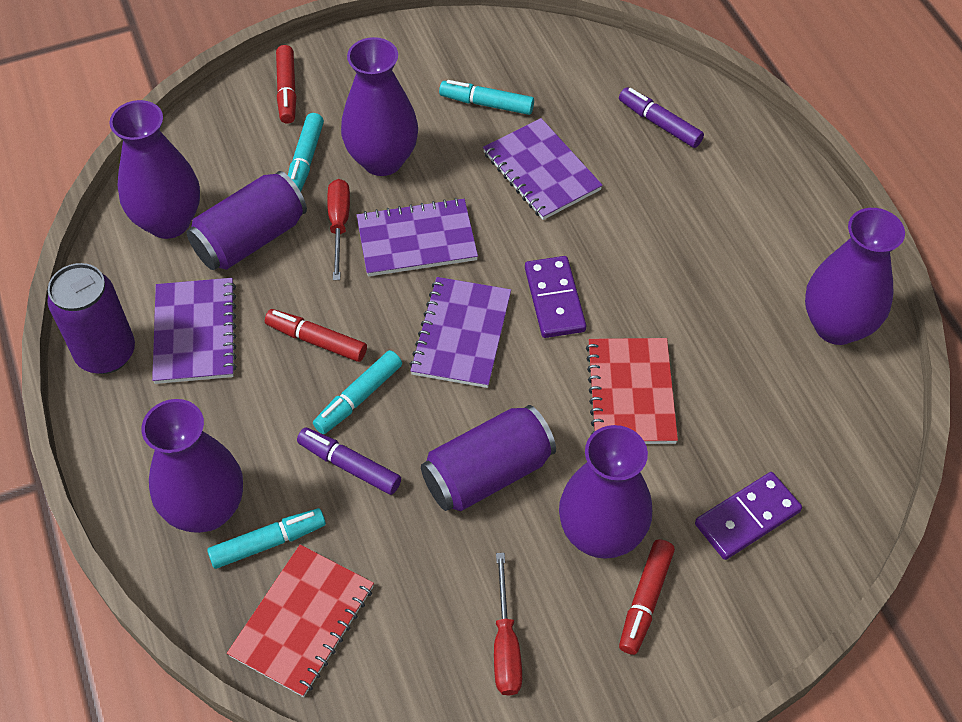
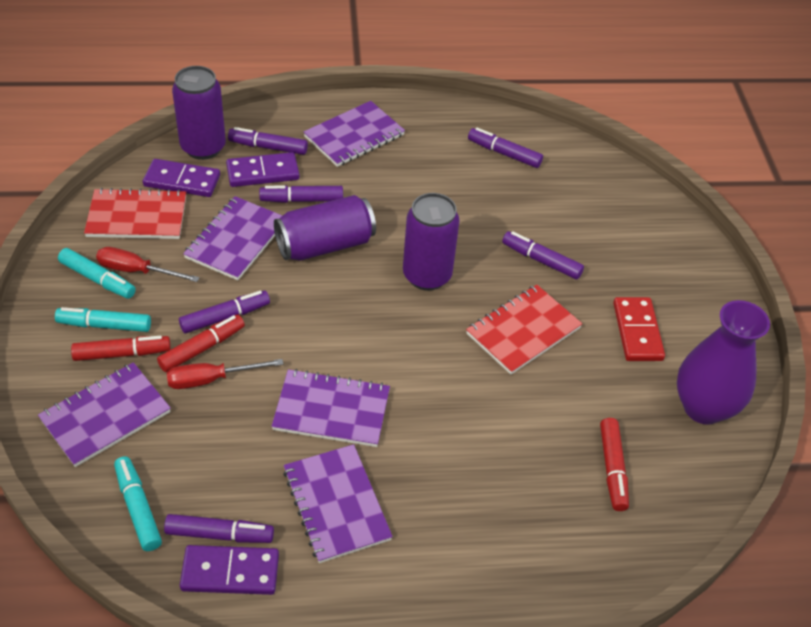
purple domino: [525,256,586,338] [695,472,802,560] = 2 -> [143,159,220,197] [180,545,279,595] [226,152,299,187] = 3
purple marker: [297,428,401,495] [619,87,704,148] = 2 -> [164,514,274,543] [179,291,270,334] [228,127,308,155] [259,185,343,203] [468,128,543,168] [502,231,584,279] = 6
purple notebook: [152,278,237,384] [357,198,478,277] [409,277,511,388] [483,118,603,220] = 4 -> [38,362,171,467] [183,196,283,280] [271,369,390,447] [283,444,393,563] [303,101,405,167] = 5
purple vase: [109,100,200,239] [141,399,243,533] [341,37,418,176] [559,425,652,559] [805,208,905,345] = 5 -> [677,300,770,425] = 1
red domino: none = 0 -> [613,297,665,361] = 1
turquoise marker: [207,508,326,569] [288,113,324,192] [313,350,402,434] [439,80,534,115] = 4 -> [55,307,151,332] [58,248,136,299] [114,456,162,551] = 3

